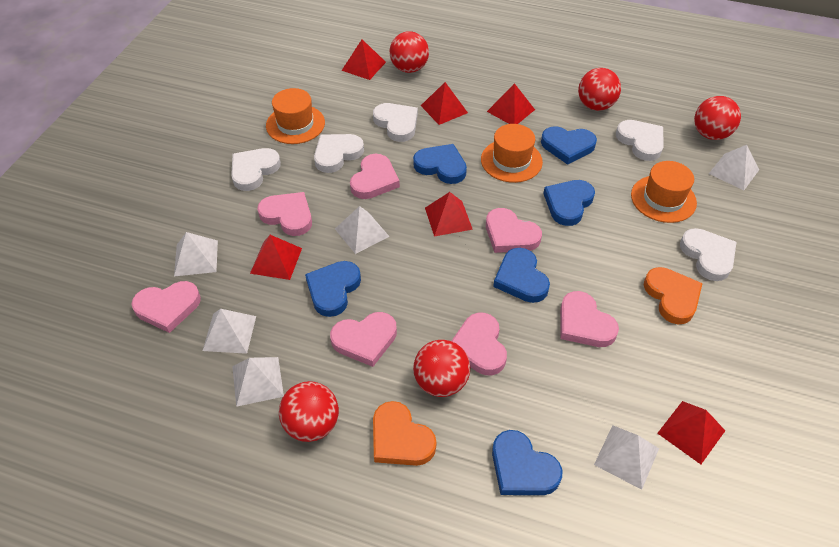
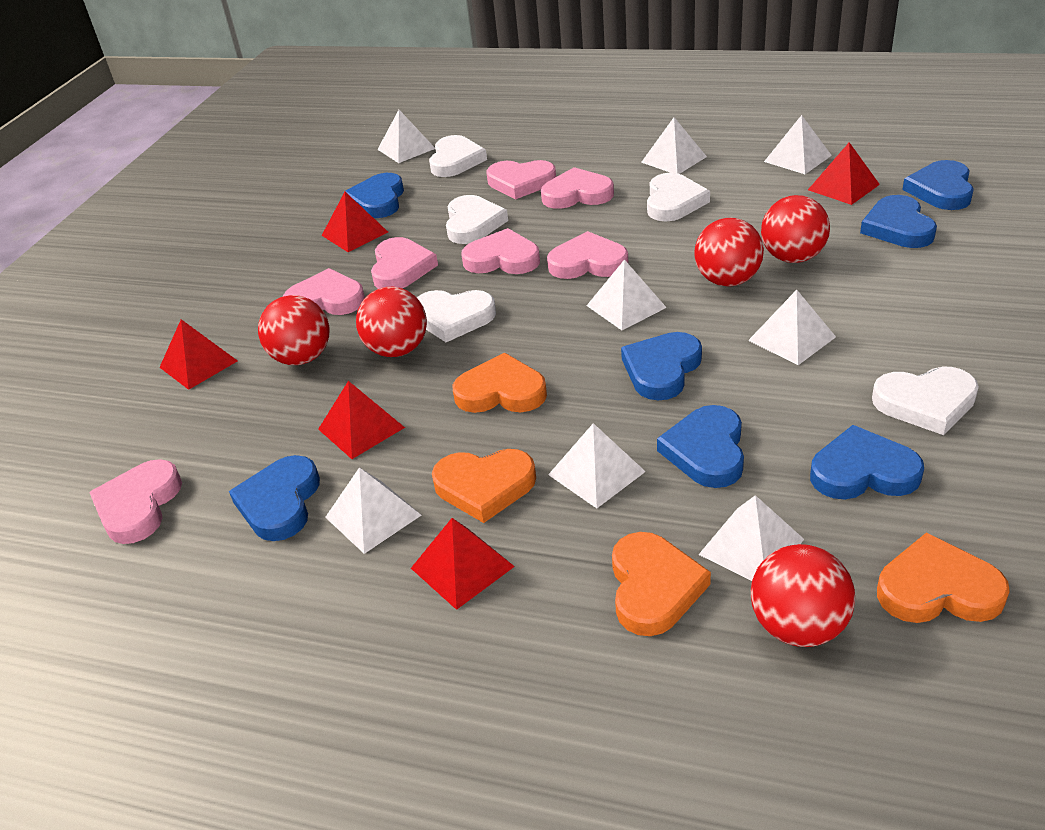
blue heart: [305,261,361,317] [413,144,467,184] [492,430,562,495] [493,248,550,303] [541,126,597,165] [543,180,595,226] = 6 -> [229,455,320,541] [343,173,404,218] [621,332,702,401] [657,405,744,488] [810,425,924,499] [860,195,937,248] [902,160,974,210] = 7
orange hat: [266,88,325,144] [481,124,543,183] [631,161,697,223] = 3 -> none = 0
orange heart: [373,401,436,466] [644,267,703,325] = 2 -> [432,449,536,523] [453,353,547,413] [612,532,711,636] [877,532,1010,623] = 4
red pyramid: [250,235,302,280] [342,39,386,80] [421,82,468,125] [425,192,473,236] [487,83,535,124] [657,401,725,464] = 6 -> [159,319,238,390] [318,381,405,459] [322,192,388,252] [411,518,515,610] [808,142,880,205] = 5
white pyramid: [174,232,218,277] [203,309,256,354] [232,357,284,407] [335,206,390,254] [594,425,659,490] [709,145,759,190] = 6 -> [325,467,422,554] [377,110,435,163] [548,423,646,508] [586,259,667,330] [641,117,707,174] [698,495,804,581] [748,290,836,365] [764,115,832,174] = 8

